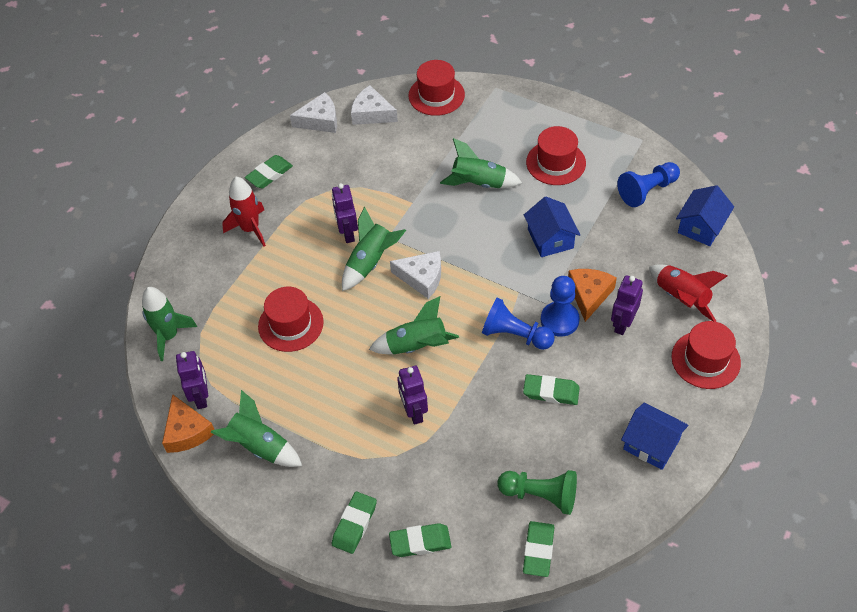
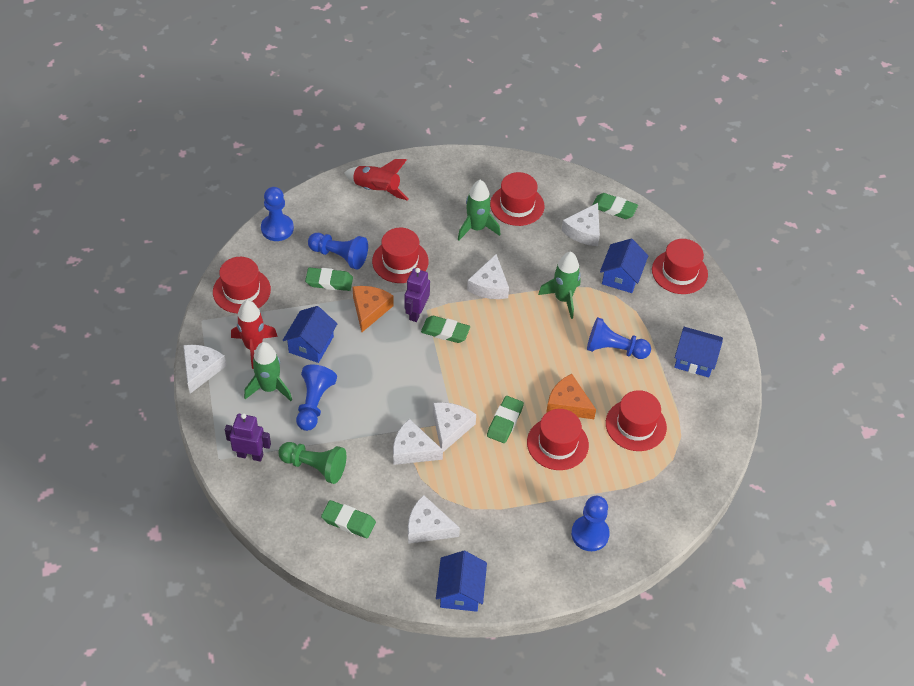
blue house: [524,196,580,257] [621,402,688,470] [676,185,734,246] = 3 -> [283,306,337,363] [436,551,487,612] [600,238,648,293] [674,327,723,378] = 4
blue pawn: [482,298,555,350] [541,276,580,337] [617,162,680,207] = 3 -> [261,187,294,241] [296,364,337,431] [308,233,368,270] [571,496,610,551] [587,317,651,359] = 5
green rocket: [142,287,197,361] [211,390,302,467] [342,207,406,291] [369,296,459,354] [440,138,522,188] = 5 -> [244,342,292,401] [458,180,501,240] [538,252,581,319] = 3
purple robot: [176,351,208,409] [332,183,358,243] [397,366,428,425] [611,275,643,335] = 4 -> [225,413,271,462] [405,268,430,322] = 2
red hat: [258,287,324,352] [408,60,465,116] [526,126,586,185] [671,321,741,389] = 4 -> [213,257,271,313] [372,228,429,283] [490,172,545,226] [527,409,589,470] [606,390,667,451] [652,239,708,294] = 6
white cheese: [290,92,337,133] [351,85,398,125] [390,251,441,299] = 3 -> [183,345,227,394] [393,419,443,465] [408,495,460,544] [433,402,476,452] [467,254,509,299] [561,203,600,246] = 6

